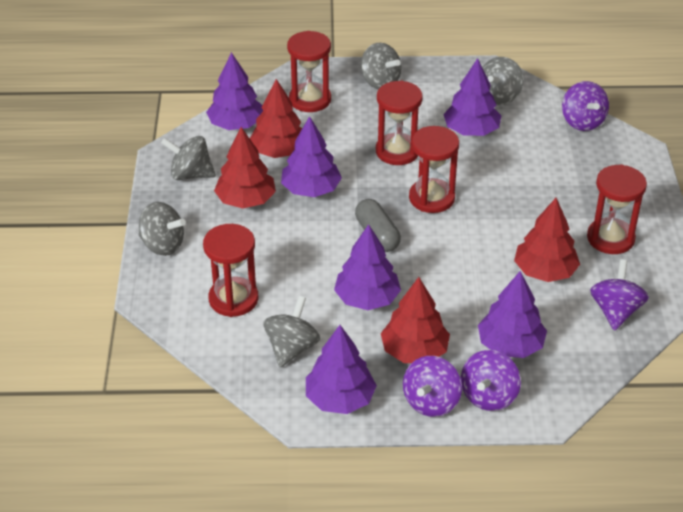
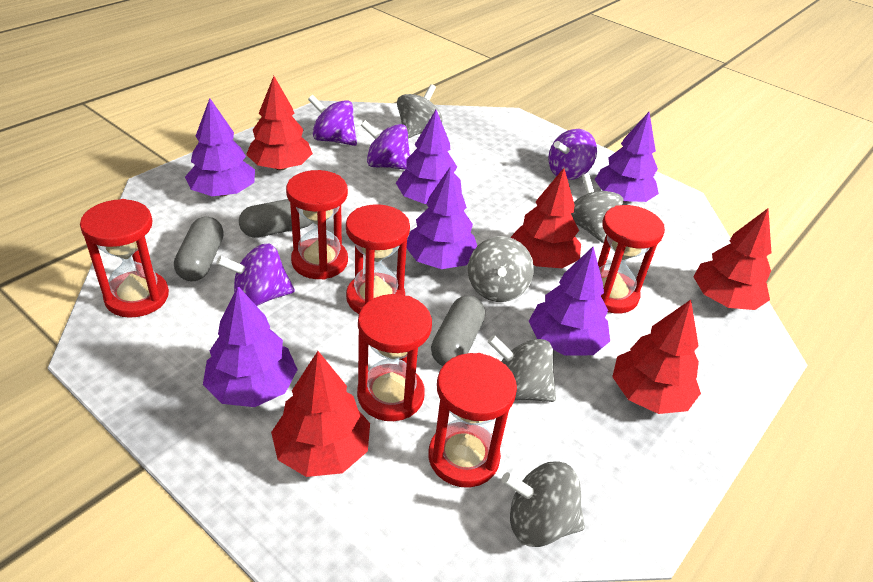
grey capsule: [355,199,401,252] = 1 -> [174,216,224,281] [239,199,313,238] [431,296,485,366] = 3
red hourglass: [203,224,258,317] [287,31,331,112] [376,81,423,165] [409,126,459,213] [587,164,647,254] = 5 -> [80,199,169,318] [286,170,348,280] [346,204,410,314] [357,294,432,421] [428,353,517,488] [598,205,665,313] = 6
red tree: [214,127,276,208] [250,79,302,158] [381,277,450,363] [514,198,580,282] = 4 -> [246,76,313,170] [271,351,370,477] [510,168,581,268] [612,300,701,414] [693,208,771,310] = 5

